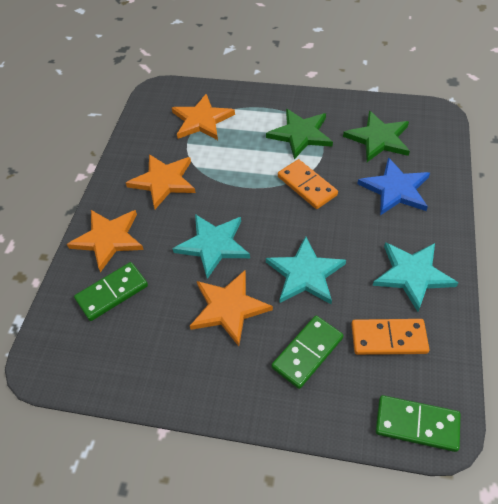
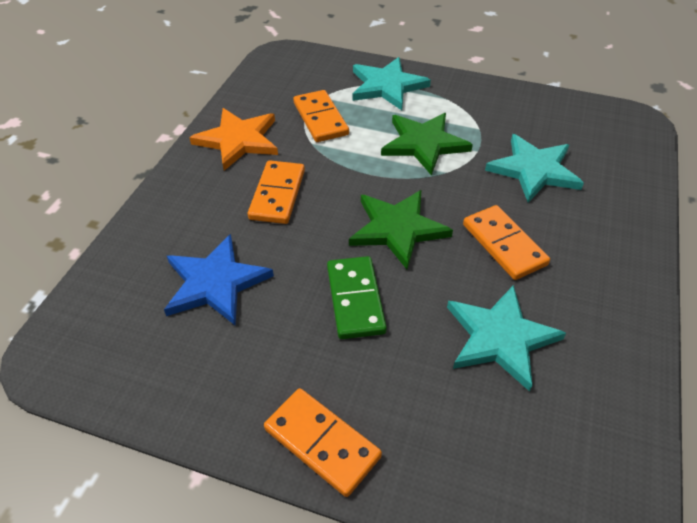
green domino: [74,262,148,321] [272,315,343,389] [376,395,460,452] = 3 -> [327,256,387,339] = 1
orange domino: [278,159,338,209] [351,319,429,355] = 2 -> [248,160,305,224] [264,388,382,497] [293,90,349,142] [463,205,550,280] = 4
orange star: [67,210,144,272] [126,154,196,209] [172,94,235,140] [190,270,273,346] = 4 -> [189,108,278,171] = 1

